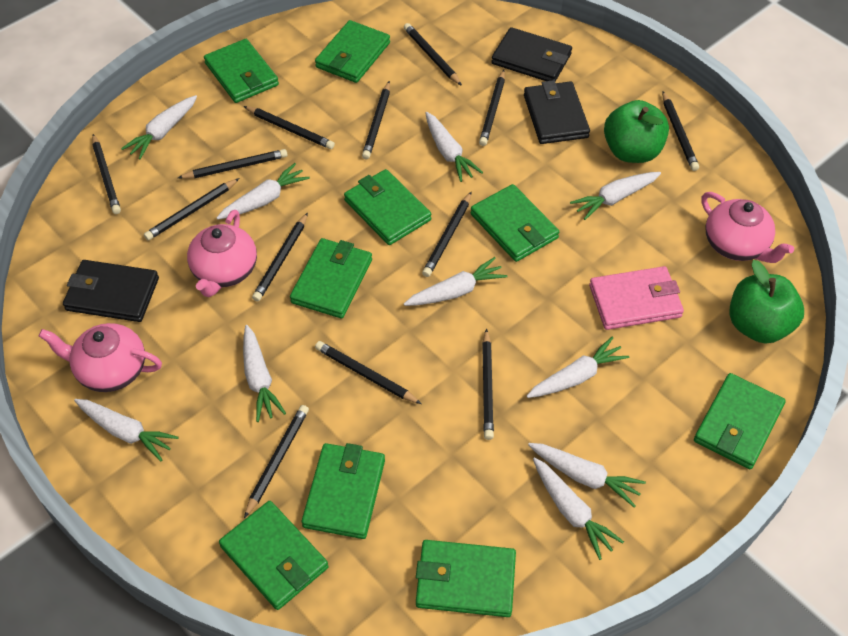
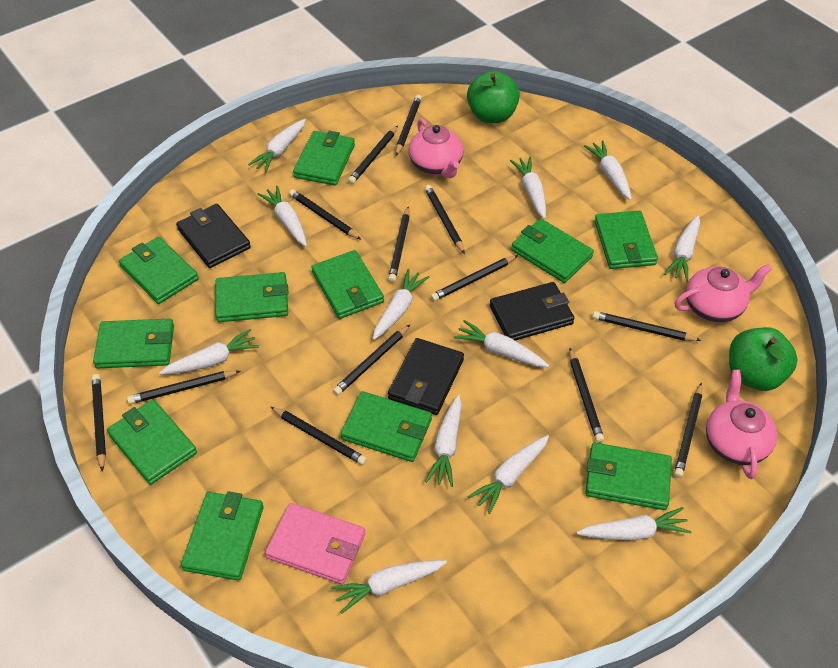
green wallet: [204,39,279,103] [219,501,329,610] [290,238,372,318] [302,443,385,539] [315,20,390,83] [344,169,431,245] [416,540,516,617] [471,184,559,262] [694,373,786,469] = 9 -> [93,319,174,368] [107,399,197,485] [119,237,199,304] [181,491,264,581] [215,272,289,322] [293,131,355,186] [311,250,384,319] [341,391,432,462] [511,218,594,283] [585,443,672,510] [595,211,658,269] = 11
white carrot: [74,399,179,461] [121,95,197,159] [217,163,310,220] [243,325,286,422] [404,257,508,306] [426,112,483,182] [526,337,629,398] [528,443,646,507] [533,457,624,560] [570,172,661,220] = 10 -> [159,329,259,374] [248,119,306,172] [257,186,307,246] [331,560,447,614] [373,269,429,340] [425,395,462,487] [453,320,549,367] [468,435,549,514] [510,157,546,219] [577,507,692,540] [584,140,632,200] [664,215,700,281] = 12

